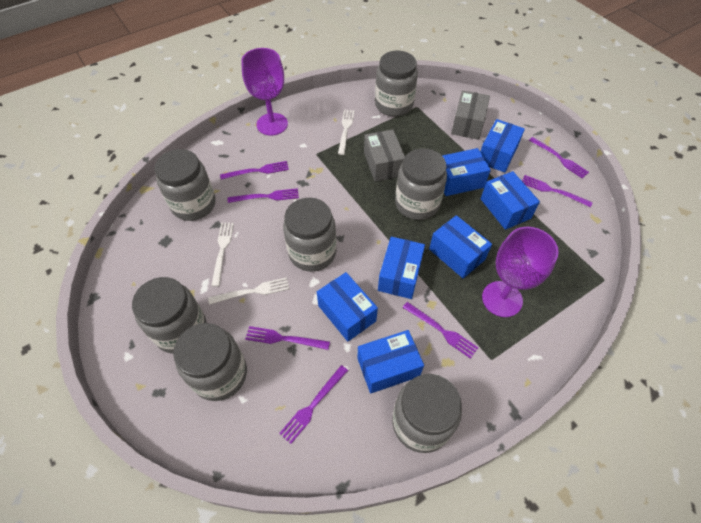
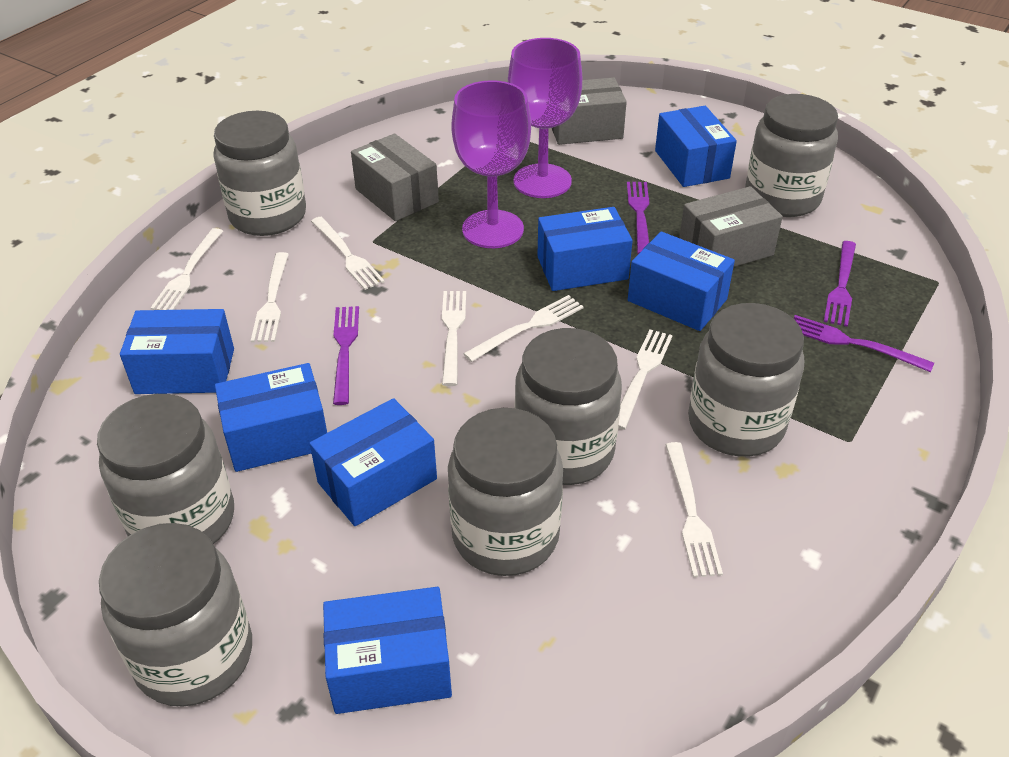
grey box: [364,129,405,182] [451,90,490,140] = 2 -> [351,134,439,221] [552,77,627,145] [679,186,783,267] = 3
purple fork: [220,161,289,180] [228,188,299,203] [245,326,330,350] [279,365,348,444] [402,302,478,359] [522,175,593,207] [529,137,589,178] = 7 -> [333,306,359,405] [627,182,649,254] [794,315,934,372] [824,241,856,327] = 4
white fork: [208,277,289,305] [211,223,234,287] [338,110,354,155] = 3 -> [151,228,223,310] [251,252,289,342] [311,217,385,290] [442,291,466,386] [463,295,583,362] [618,329,673,430] [666,442,723,577] = 7

